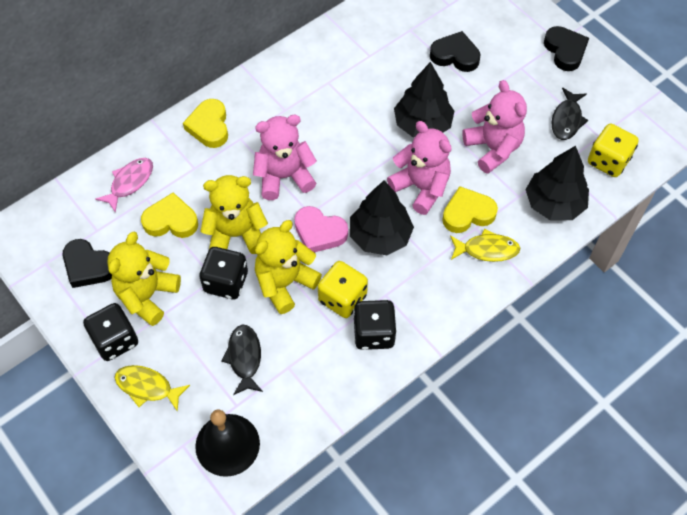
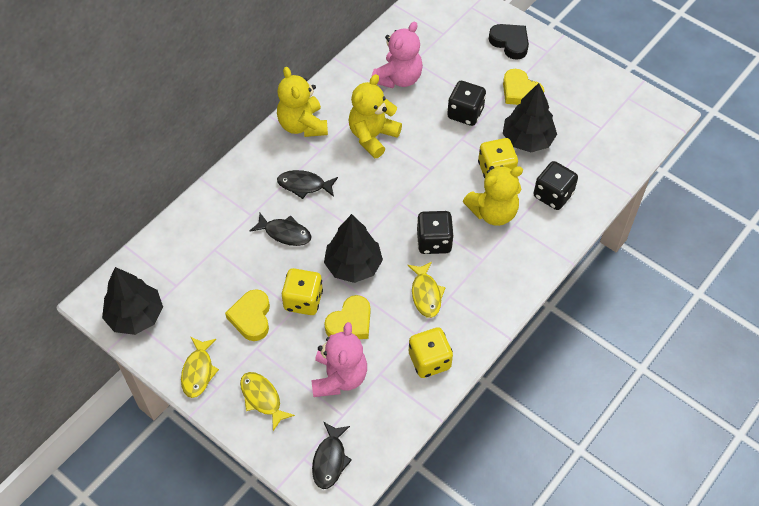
black bell: [195,410,260,477] = 1 -> none = 0
black fish: [221,325,263,395] [551,87,588,140] = 2 -> [250,213,312,246] [277,170,338,199] [312,422,352,489] = 3
black heart: [63,239,112,288] [430,31,480,72] [544,26,589,71] = 3 -> [489,24,529,60] = 1
pink fish: [95,158,153,213] = 1 -> none = 0
pink heart: [294,206,348,252] = 1 -> none = 0
pink teddy bear: [253,115,317,200] [387,121,452,215] [462,80,527,174] = 3 -> [311,322,367,397] [371,21,423,88] = 2
yellow dice: [318,261,368,318] [588,124,639,177] = 2 -> [282,268,323,315] [409,327,453,378] [478,138,518,178] = 3
yellow fish: [115,365,190,412] [450,228,520,262] = 2 -> [181,337,219,398] [240,372,295,431] [408,262,446,318] = 3

